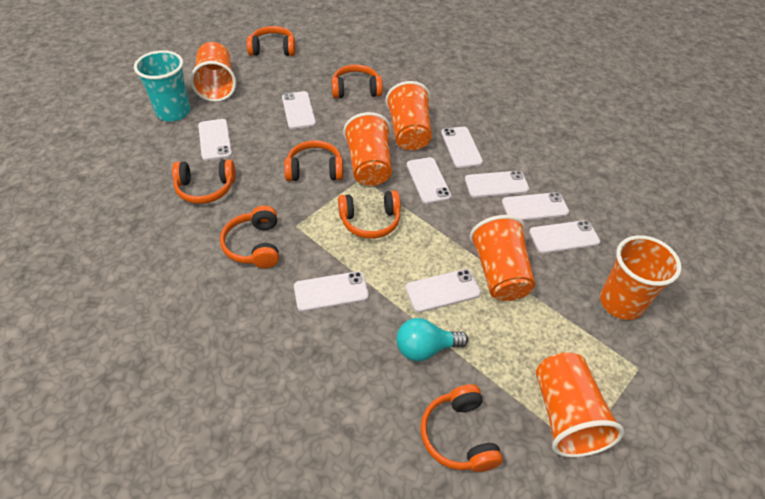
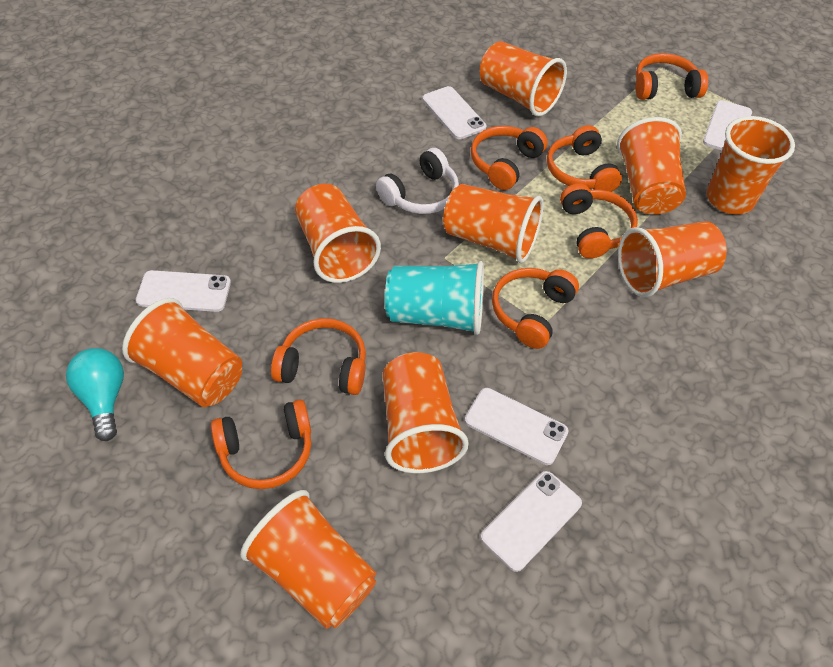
orange cup: [190,42,236,102] [343,112,392,186] [385,81,432,150] [470,215,535,301] [536,352,624,457] [600,235,682,320] = 6 -> [122,298,242,407] [240,490,376,629] [295,184,381,283] [383,352,469,473] [443,184,544,263] [480,41,567,117] [617,117,686,215] [618,221,727,297] [707,116,795,214] = 9
white headphones: none = 0 -> [376,148,459,214] = 1
white phone: [198,119,232,161] [282,91,316,129] [294,271,369,312] [405,269,481,313] [407,157,452,204] [441,127,483,168] [465,171,529,198] [502,192,569,221] [529,220,600,254] = 9 -> [136,270,231,312] [422,86,486,139] [465,388,569,465] [481,471,582,572] [703,100,752,150] = 5

